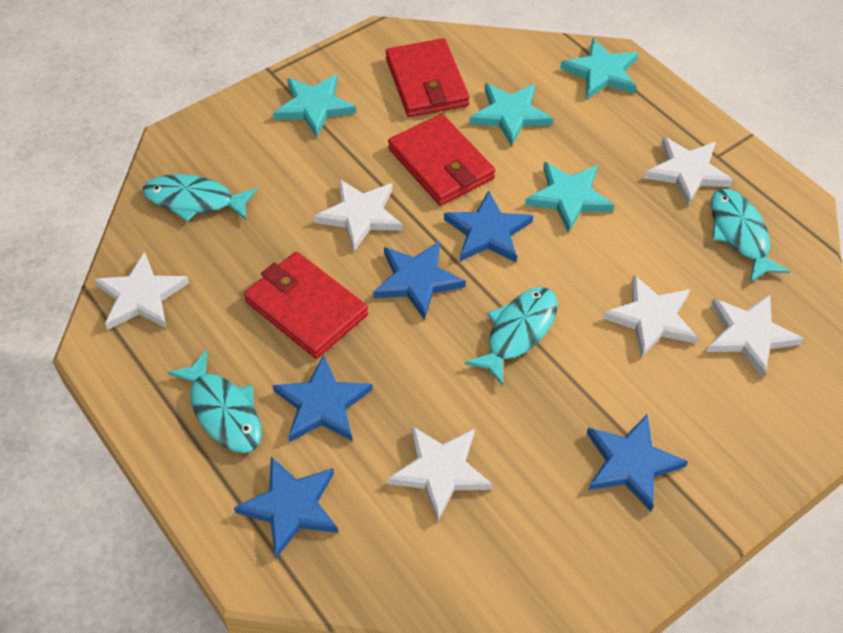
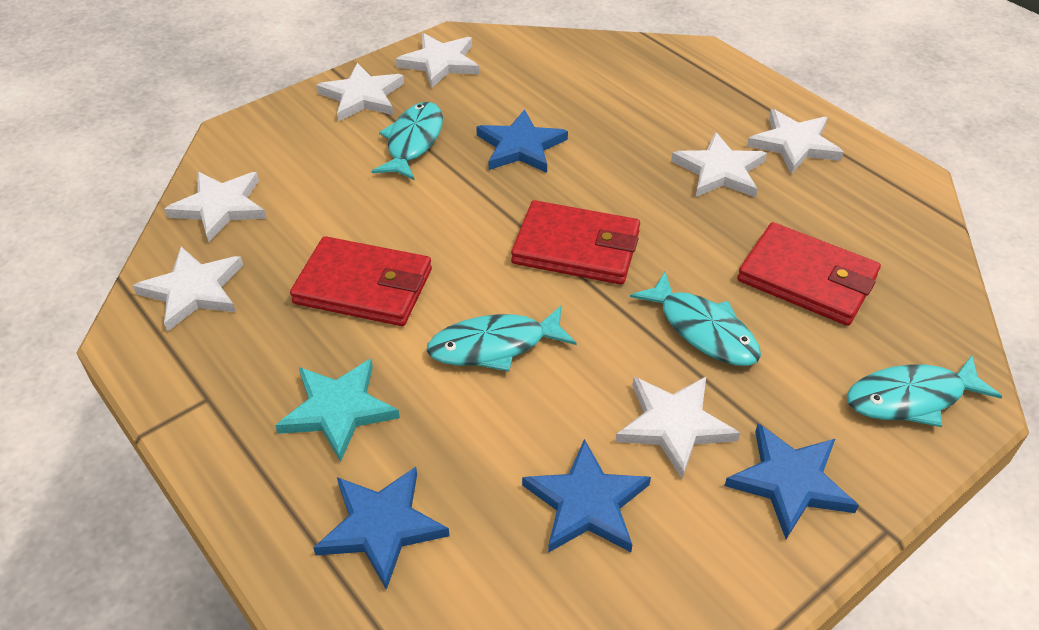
blue star: [234,457,338,558] [273,355,373,442] [373,241,466,320] [444,190,533,263] [587,415,688,511] = 5 -> [313,467,449,590] [476,109,568,173] [522,439,651,553] [724,424,859,539] = 4
turquoise star: [273,74,356,137] [469,83,553,146] [525,162,614,233] [560,38,638,99] = 4 -> [275,359,400,462] = 1
white star: [94,251,189,330] [314,179,403,251] [387,426,493,521] [602,274,698,358] [644,137,734,206] [707,295,804,377] = 6 -> [133,247,243,332] [164,172,267,242] [316,63,404,122] [396,33,479,88] [615,377,740,479] [671,132,767,198] [747,109,844,174] = 7

